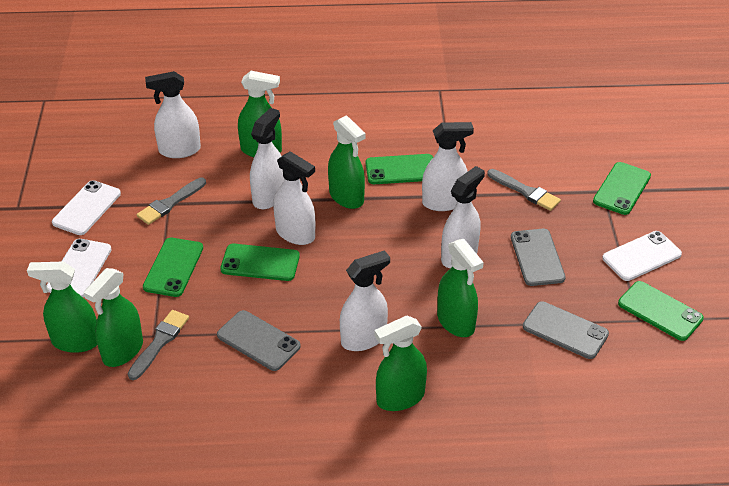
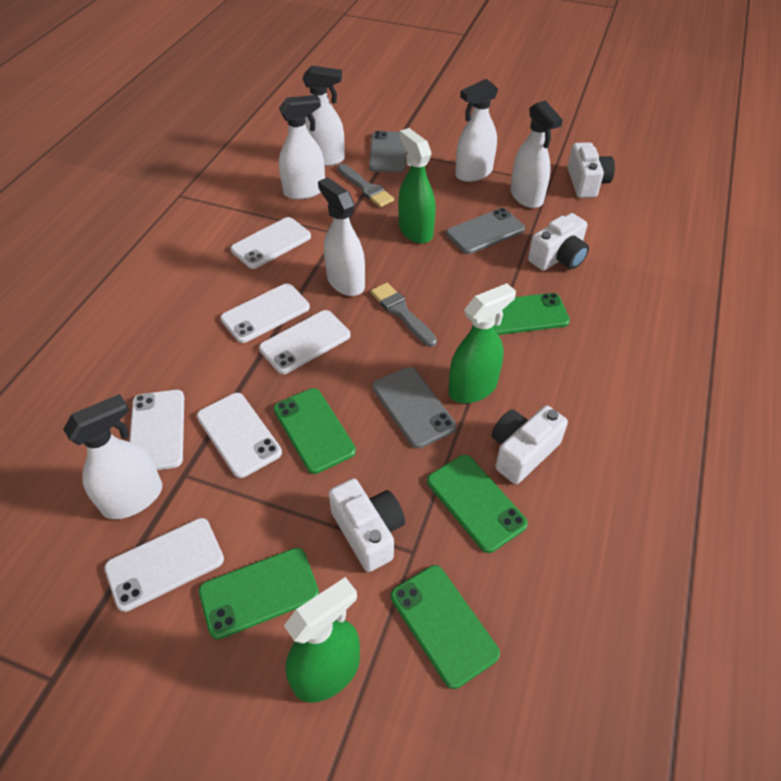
green spray bottle: [27,262,97,353] [84,268,143,367] [238,71,282,157] [328,115,366,209] [375,316,427,411] [437,239,484,337] = 6 -> [284,577,360,703] [398,128,436,244] [448,283,516,403] = 3
grey brush: [128,310,189,380] [137,177,206,225] [487,169,561,211] = 3 -> [337,164,394,207] [371,283,437,347] = 2
white camera: none = 0 -> [329,478,405,572] [492,405,568,484] [528,213,589,271] [567,142,615,198] = 4
white phone: [47,239,112,297] [52,180,121,235] [602,231,682,281] = 3 -> [104,518,224,612] [129,390,184,470] [197,393,282,478] [220,283,310,343] [231,217,311,269] [259,310,350,374] = 6

